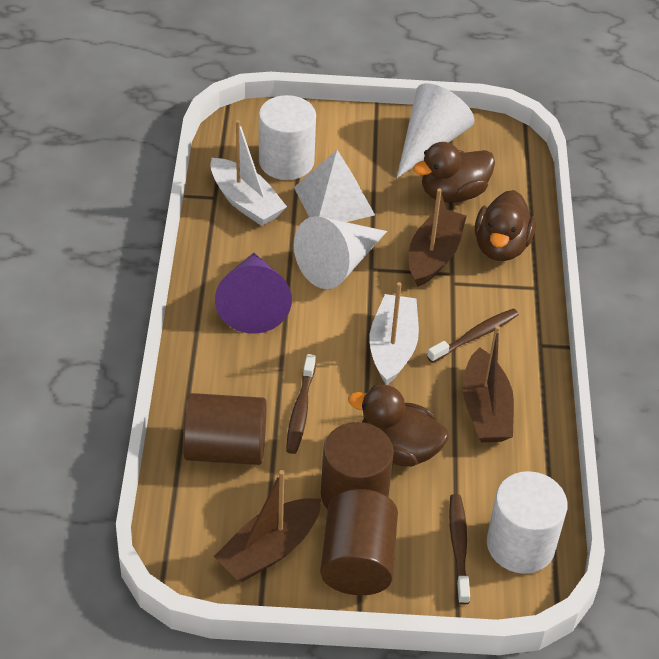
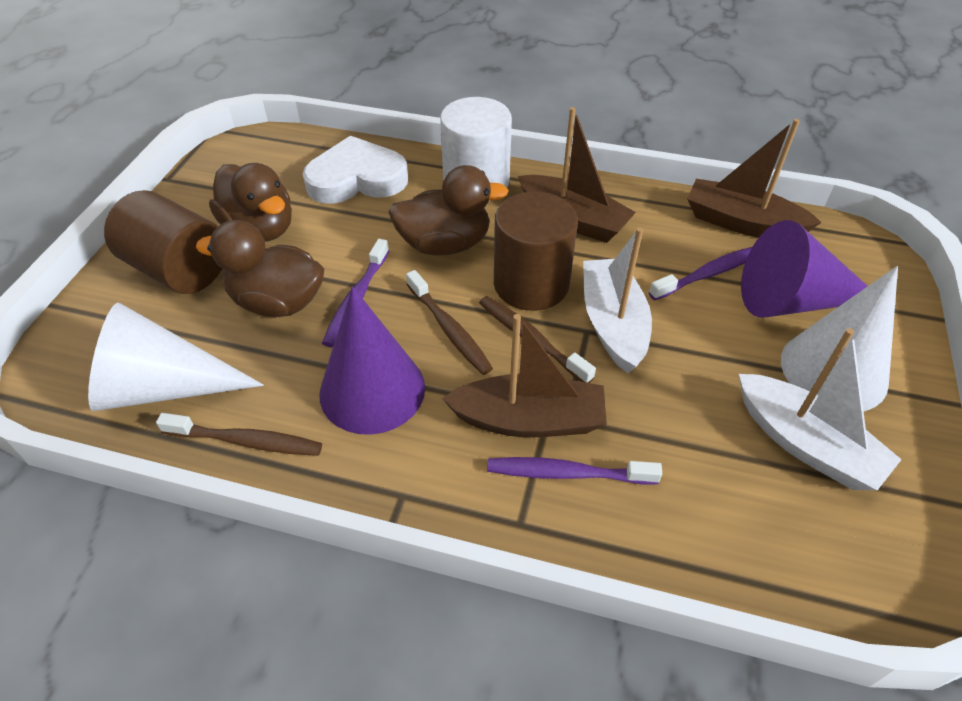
brown cylinder: [183,393,266,465] [320,489,398,595] [321,422,394,510] = 3 -> [104,190,222,294] [494,192,578,311] = 2
purple cone: [215,253,292,333] = 1 -> [319,286,425,435] [741,220,867,318] = 2
purple toothbrush: none = 0 -> [322,239,389,347] [487,457,662,484] [649,247,752,300] = 3
white cylinder: [259,95,316,180] [487,471,568,574] = 2 -> [440,97,512,201] = 1
white heart: none = 0 -> [303,136,408,204] = 1
white pyramid: [294,150,375,222] = 1 -> none = 0

